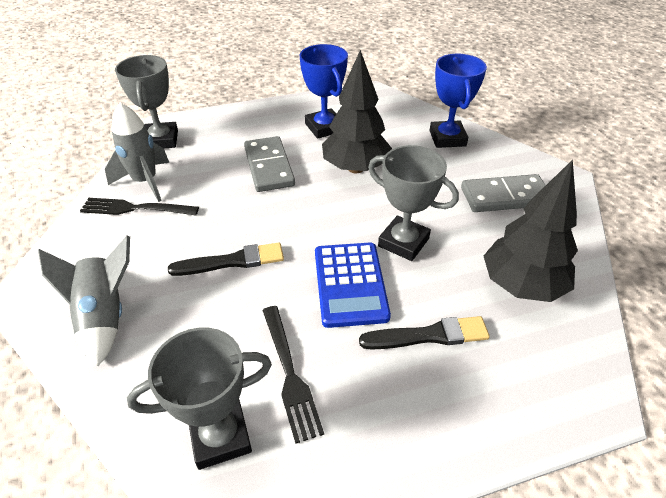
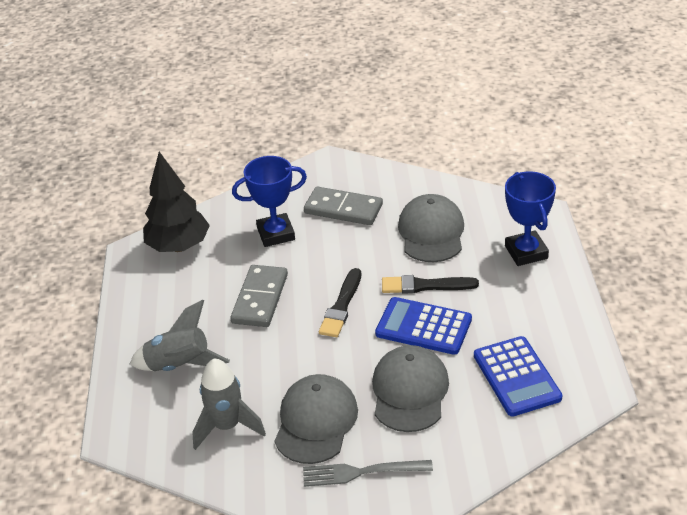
black fork: [80,198,199,216] [262,306,324,444] = 2 -> none = 0
black tree: [322,50,392,173] [484,159,578,302] = 2 -> [143,152,210,252] = 1
blue calculator: [315,243,391,328] = 1 -> [375,297,472,355] [474,336,562,417] = 2
grey cap: none = 0 -> [275,374,358,464] [372,345,449,432] [398,194,464,262] = 3
grey fork: none = 0 -> [303,460,433,487] = 1
grey trophy: [115,55,178,148] [127,328,272,470] [368,145,459,261] = 3 -> none = 0

